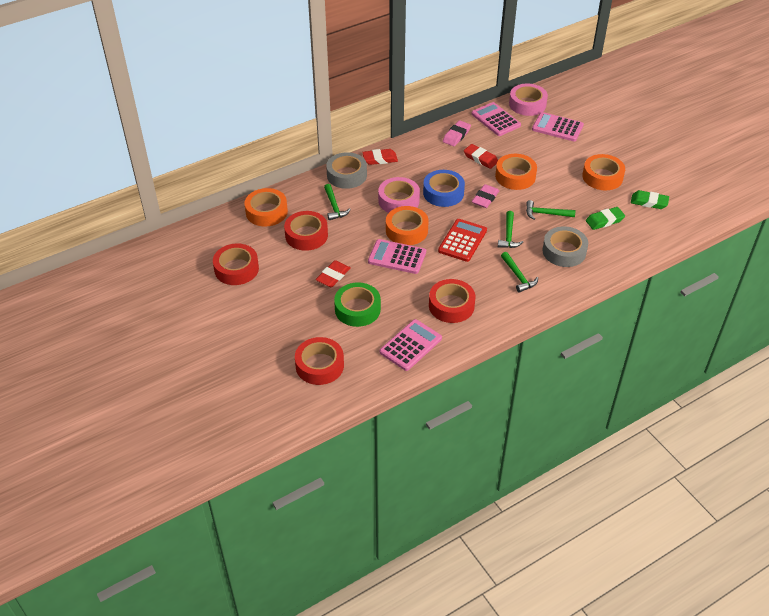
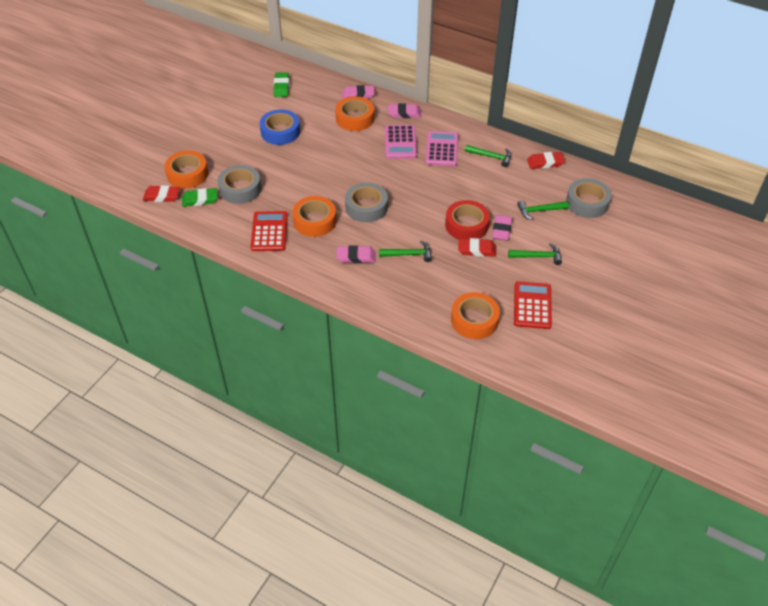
green tape: [334,282,381,327] = 1 -> none = 0
grey tape: [326,152,367,189] [542,226,588,267] = 2 -> [218,165,261,204] [345,182,388,222] [566,178,612,218] = 3
pink calculator: [368,239,426,274] [380,319,442,371] [472,102,521,136] [532,112,584,141] = 4 -> [385,125,417,159] [425,131,458,166] = 2
pink eraser: [443,120,471,146] [472,184,499,208] = 2 -> [337,245,375,264] [342,85,375,99] [388,103,421,118] [492,215,512,241] = 4
pink tape: [378,177,420,213] [509,83,548,116] = 2 -> none = 0
red calculator: [438,219,487,262] = 1 -> [251,211,288,251] [514,281,552,329] = 2
red tape: [213,244,259,285] [284,211,328,251] [295,337,344,385] [429,279,475,323] = 4 -> [445,200,490,239] = 1

